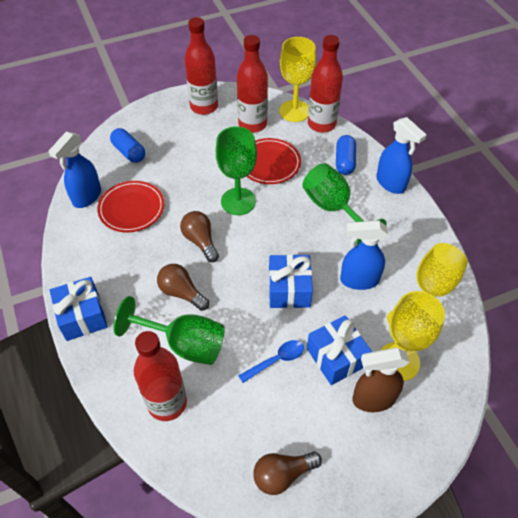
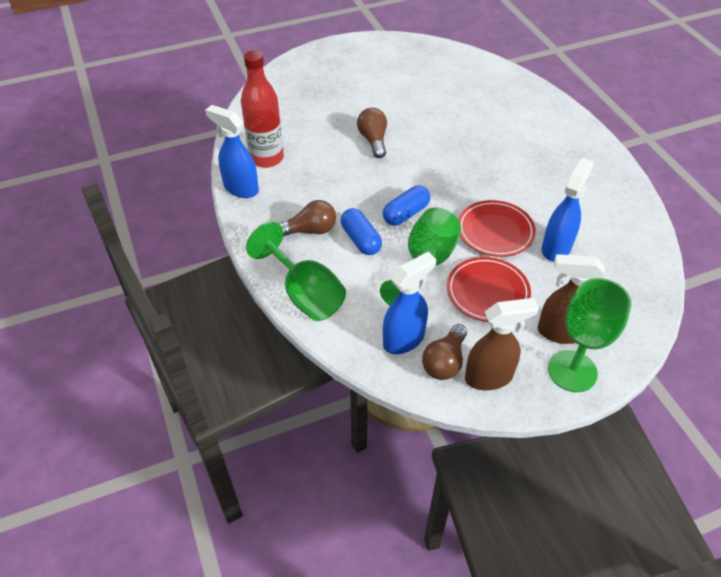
blue gift: [50,277,108,341] [269,254,313,308] [307,315,372,385] = 3 -> none = 0
blue spoon: [238,340,304,383] = 1 -> none = 0
brown spray bottle: [352,347,410,412] = 1 -> [465,298,539,390] [537,254,605,344] = 2
red bottle: [134,331,187,421] [184,17,218,115] [237,35,268,133] [308,35,343,133] = 4 -> [241,50,284,168] = 1
yellow goblet: [279,37,316,122] [381,291,445,381] [387,243,468,324] = 3 -> none = 0

